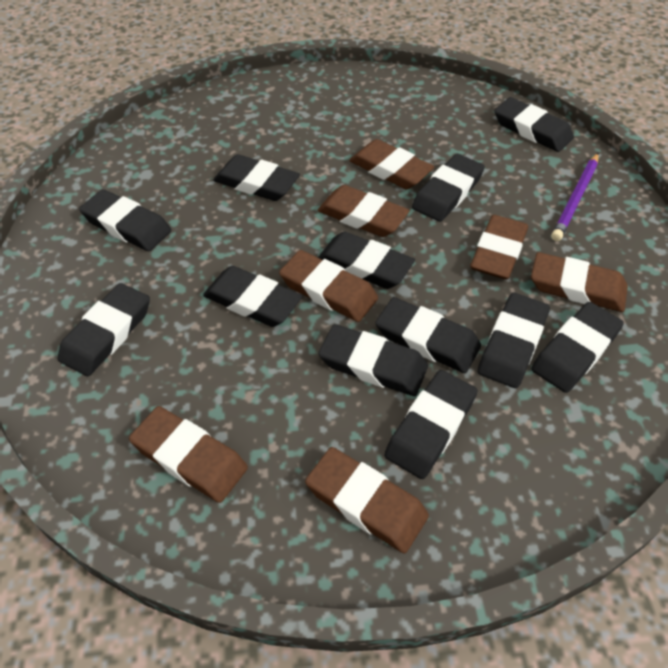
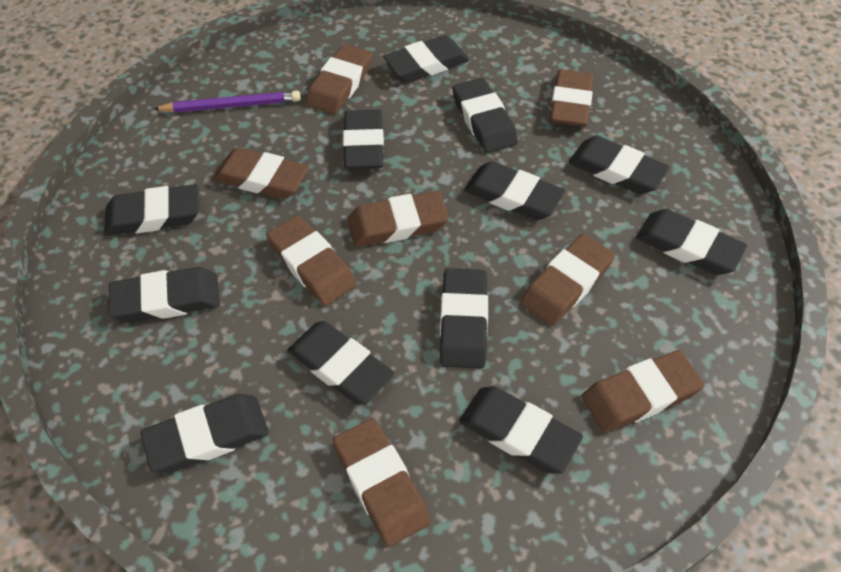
brown eraser: [129,406,248,503] [279,250,378,322] [305,447,429,553] [318,185,410,237] [349,139,434,189] [470,215,528,279] [531,252,628,312] = 7 -> [213,147,309,199] [266,215,357,306] [306,44,373,114] [333,418,431,547] [347,191,449,247] [521,234,615,326] [550,69,594,127] [582,350,704,433] = 8

